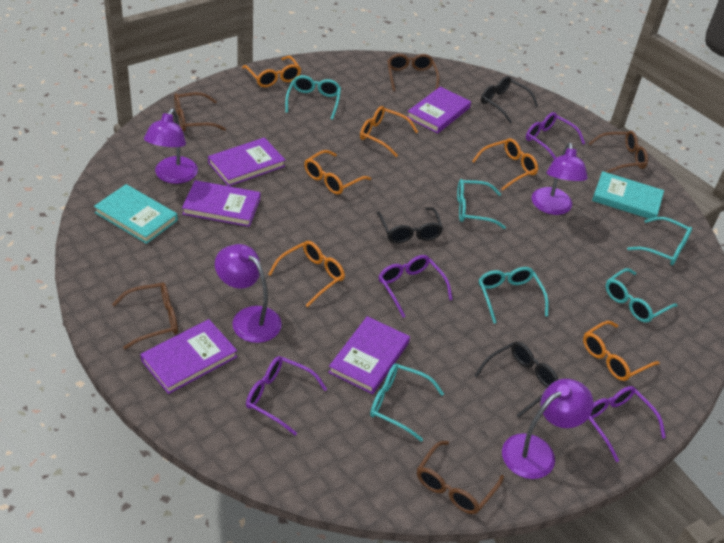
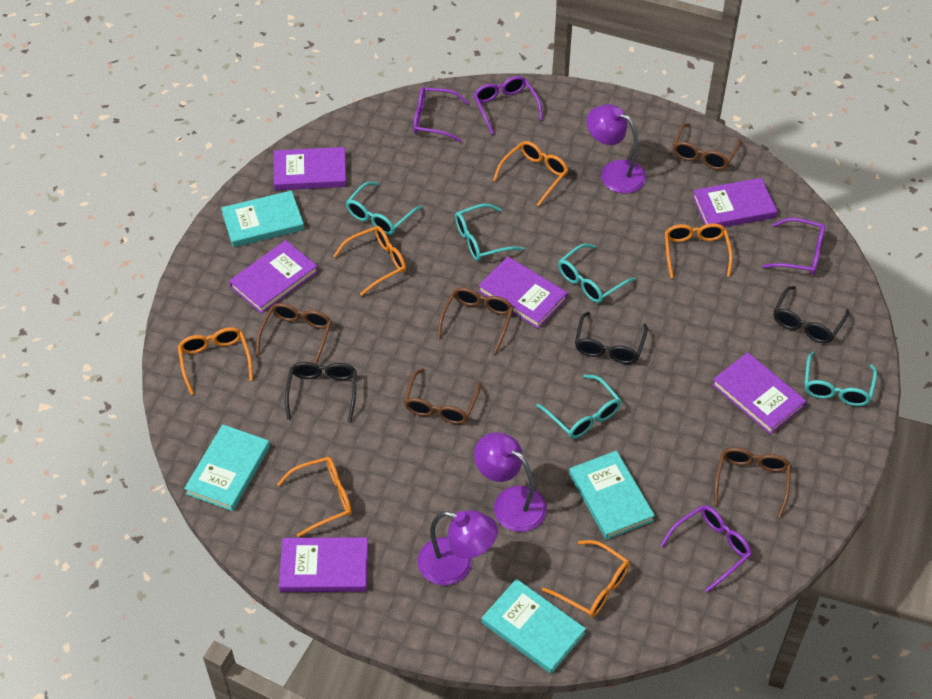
purple book: [140,319,237,394] [182,180,260,227] [208,138,285,186] [328,316,410,395] [407,87,471,133] = 5 -> [229,240,318,314] [274,147,346,190] [279,537,368,592] [478,256,568,329] [692,178,777,227] [712,352,806,435] = 6
purple lamp: [144,109,198,184] [215,244,282,343] [502,379,594,479] [532,143,588,215] = 4 -> [418,510,498,585] [474,432,547,532] [587,104,647,194] = 3
turquoise book: [94,184,178,244] [592,171,664,219] = 2 -> [184,424,270,511] [221,190,304,247] [482,579,586,674] [569,450,655,540] = 4
turquoise glasses: [285,75,341,120] [370,363,444,442] [457,179,506,229] [479,267,548,324] [606,268,678,323] [627,217,692,265] = 6 -> [346,182,423,235] [455,204,524,261] [536,375,622,439] [558,243,636,303] [805,352,877,406] = 5

